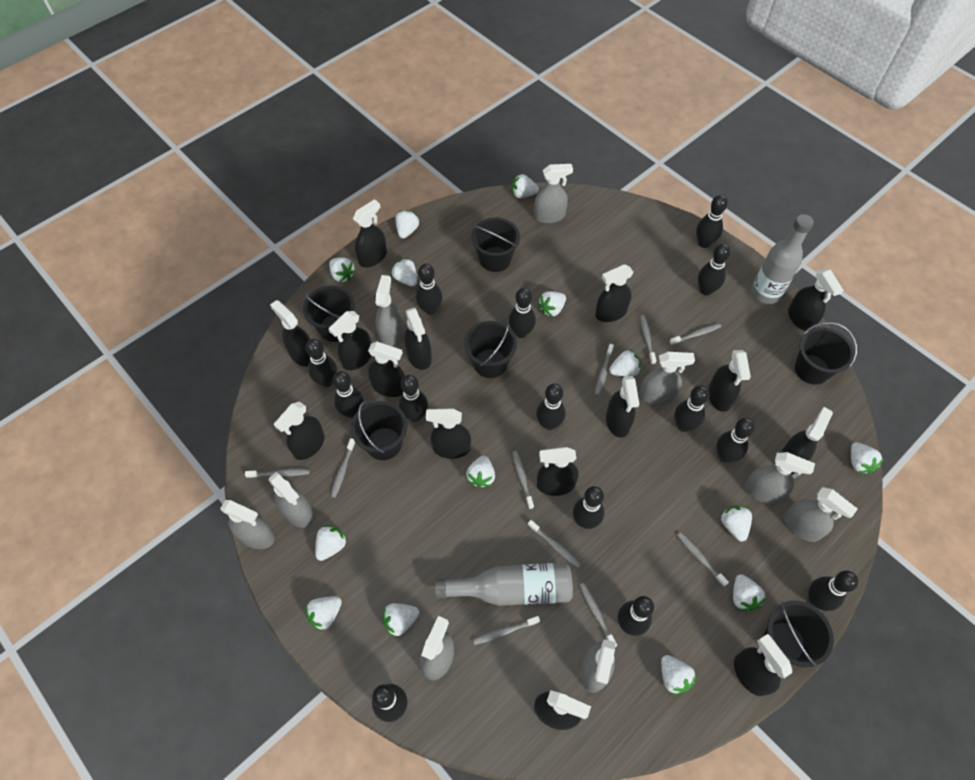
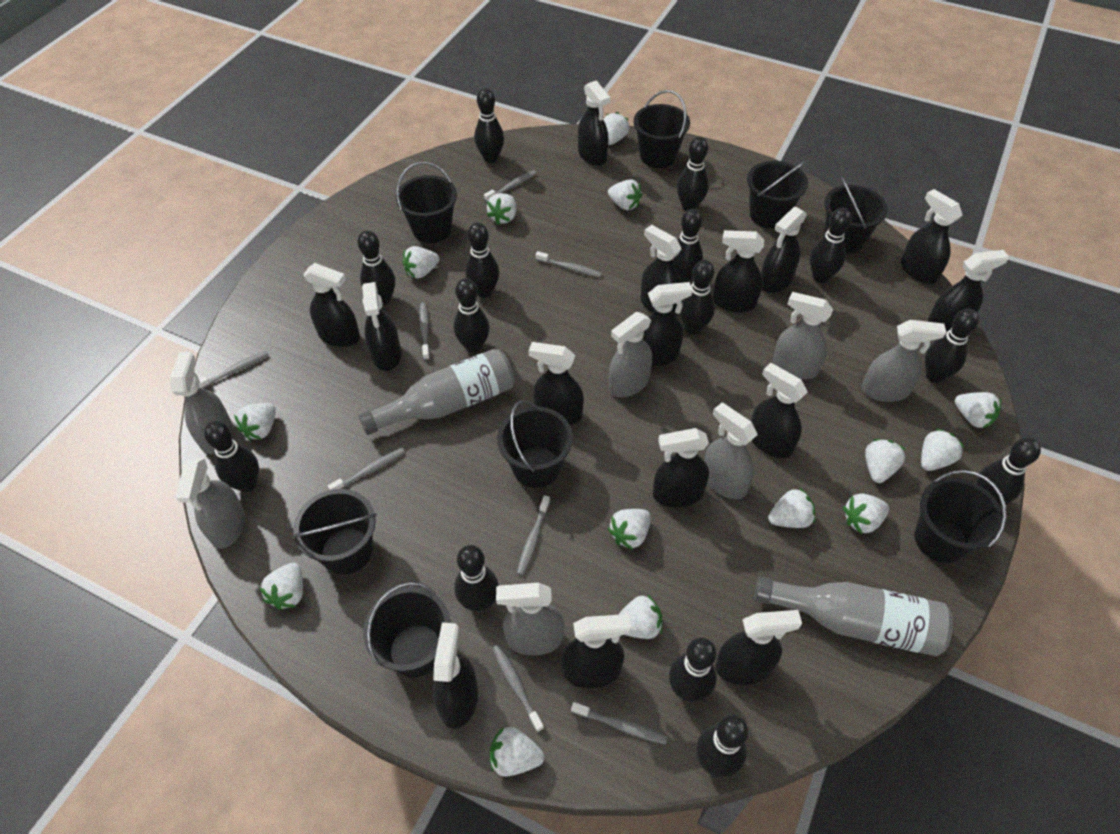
black bucket: [303,286,355,342] [351,400,407,460] [464,320,517,378] [471,218,520,272] [764,601,834,667] [795,322,857,385] = 6 -> [292,489,377,575] [363,582,451,678] [396,162,457,243] [497,400,573,488] [633,90,690,168] [747,161,808,228] [824,176,888,254] [915,470,1007,563] = 8
grey spray bottle: [220,500,275,549] [269,472,314,528] [376,275,402,346] [420,616,454,681] [534,164,573,223] [581,639,616,693] [639,352,695,405] [745,452,815,504] [784,487,857,542] = 9 -> [170,352,232,454] [176,458,245,549] [496,583,564,656] [609,312,652,397] [704,403,758,499] [773,292,833,379] [862,320,946,402] = 7
grey toothbrush: [245,469,310,478] [330,438,355,498] [473,616,540,645] [512,451,534,509] [528,520,581,568] [579,583,617,647] [595,344,614,396] [640,315,656,364] [669,323,721,345] [677,532,729,587] = 10 -> [199,351,269,389] [328,448,405,490] [419,303,430,360] [484,170,537,202] [492,645,544,732] [517,495,550,575] [536,251,602,278] [571,702,668,745] = 8

